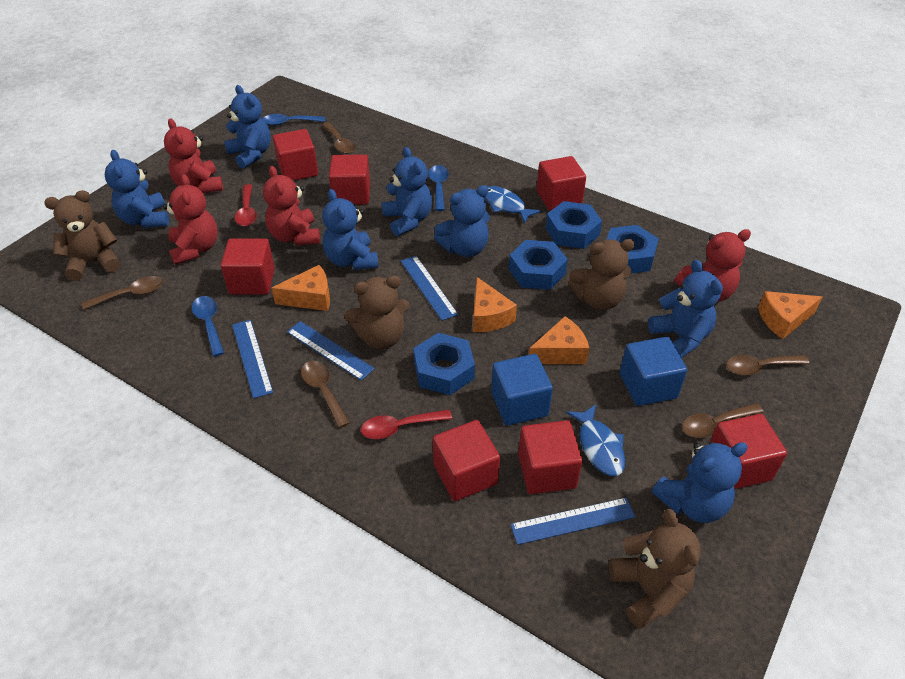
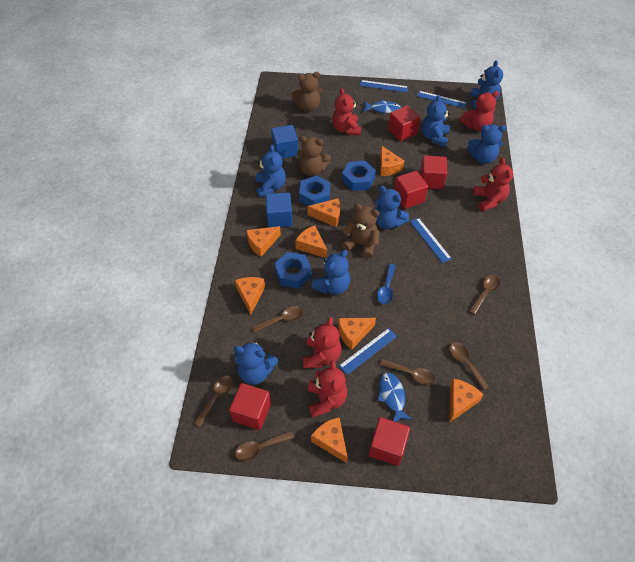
blue nut: [413,333,475,395] [509,240,568,290] [546,201,602,249] [606,225,659,273] = 4 -> [274,252,312,289] [299,176,330,206] [342,161,376,191] = 3
blue spoon: [192,296,224,357] [262,114,325,126] [428,165,449,211] = 3 -> [377,264,396,304] = 1
brown spoon: [82,276,163,310] [301,361,350,428] [322,122,356,154] [682,403,764,438] [726,355,809,376] = 5 -> [194,376,233,427] [235,431,295,461] [252,306,303,333] [380,359,436,385] [450,342,489,390] [469,275,500,314] = 6
brown teddy bear: [44,190,120,281] [345,276,410,349] [568,239,635,310] [609,509,701,629] = 4 -> [291,72,323,112] [297,136,331,176] [342,203,380,259] = 3
orange cheese: [271,265,330,311] [473,277,517,332] [529,316,589,364] [758,291,822,339] = 4 -> [235,277,265,315] [246,226,281,257] [295,225,327,258] [307,198,340,227] [311,417,348,463] [338,318,376,350] [380,146,404,176] [450,379,483,422] = 8
red cube: [221,239,275,295] [273,129,318,180] [329,154,370,205] [433,420,500,501] [518,420,583,494] [537,156,586,211] [710,414,787,489] = 7 -> [229,383,271,430] [369,417,410,466] [388,106,420,141] [394,171,428,209] [420,155,447,189] = 5
red spoon: [235,184,257,226] [361,410,452,439] = 2 -> none = 0
red teddy bear: [163,174,218,265] [164,118,223,193] [263,166,320,246] [674,229,751,302] = 4 -> [303,317,341,368] [308,360,347,417] [332,88,361,135] [460,91,499,132] [473,157,513,211] = 5

